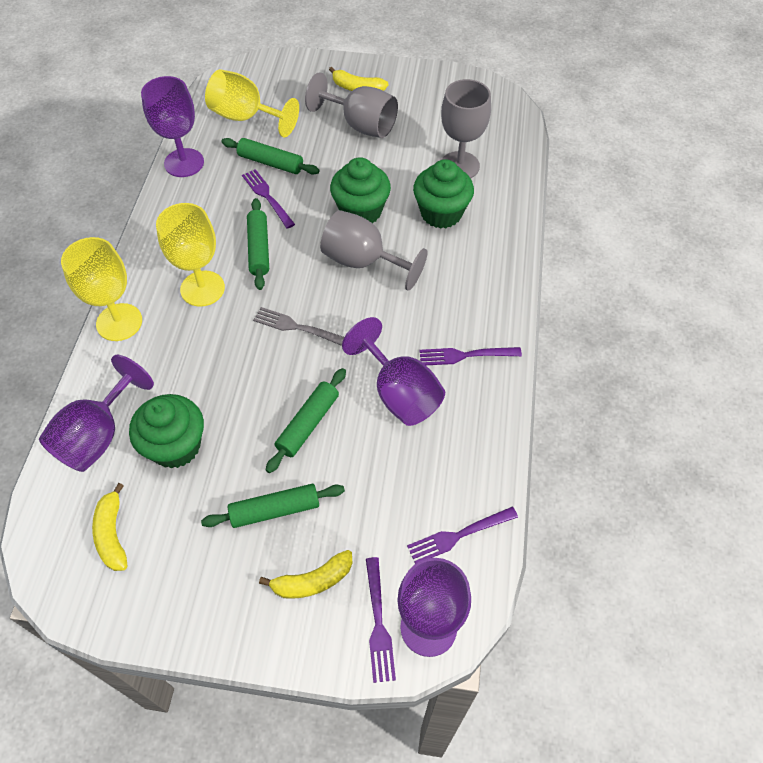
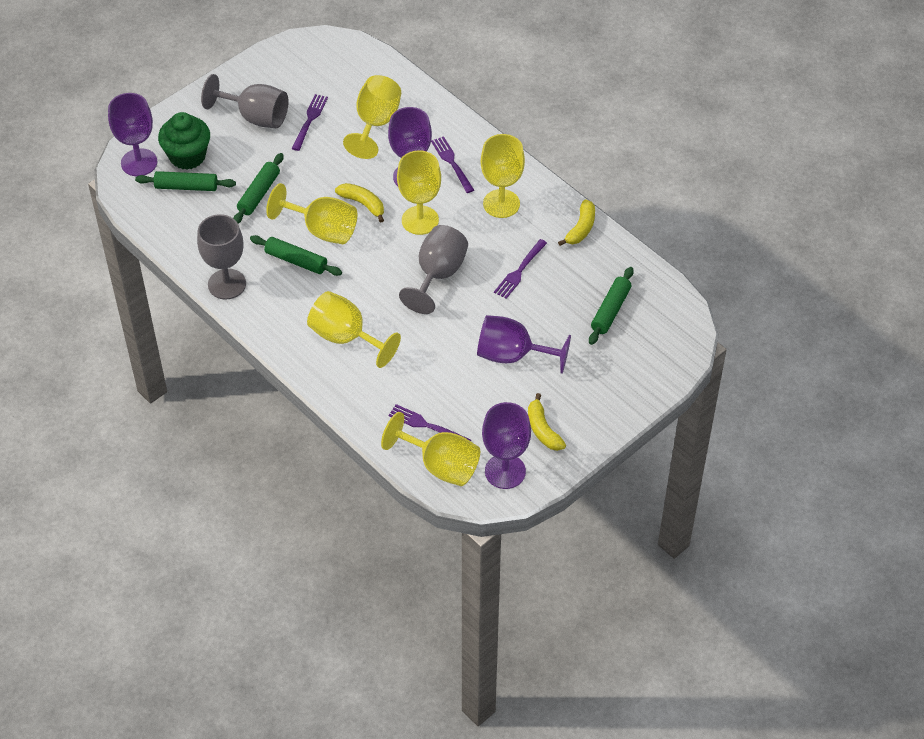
green cupcake: [129,394,204,469] [330,157,391,223] [413,159,474,229] = 3 -> [158,112,210,170] = 1
grey fork: [253,307,344,346] = 1 -> none = 0
yellow goblet: [61,237,142,341] [156,203,225,307] [205,69,299,137] = 3 -> [266,183,357,244] [307,291,401,368] [343,75,401,159] [381,412,480,486] [397,150,441,235] [481,134,525,218] = 6

